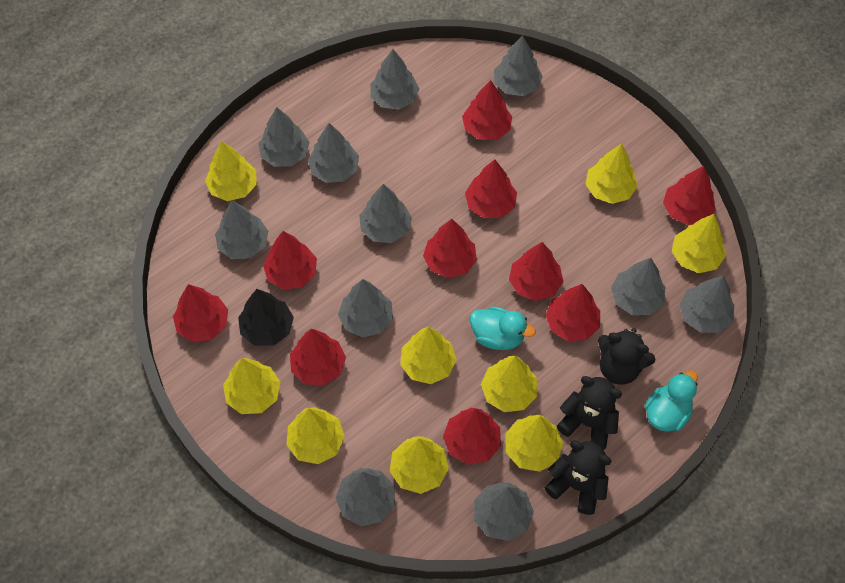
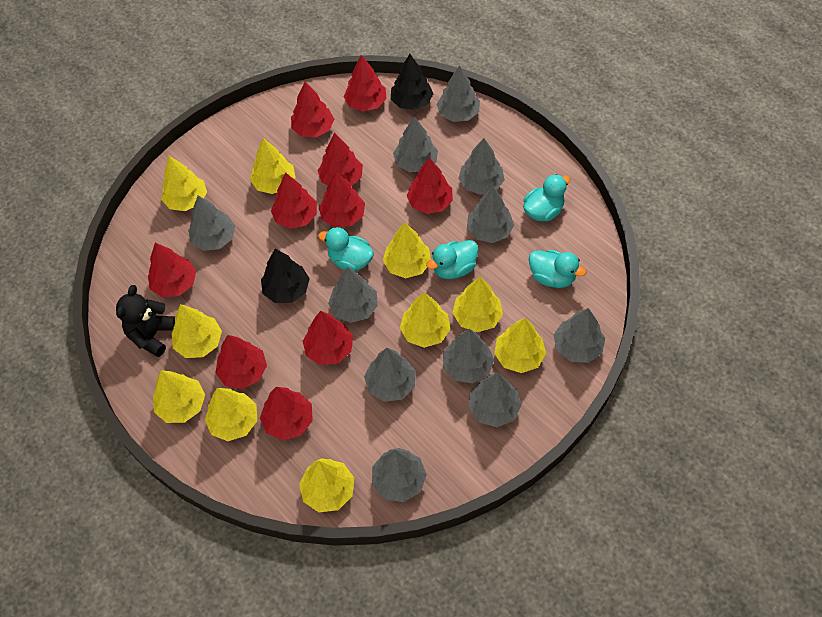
black teddy bear: [545,440,611,515] [557,376,622,450] [598,328,656,385] = 3 -> [116,285,175,357] = 1
black tree: [238,289,294,346] = 1 -> [261,249,310,303] [391,54,433,110] = 2
turquoise duck: [470,306,536,350] [644,370,698,432] = 2 -> [318,227,374,271] [426,240,478,279] [523,174,570,222] [529,250,586,288] = 4
yellow tree: [205,141,257,201] [223,358,280,414] [286,407,345,464] [390,436,449,494] [400,327,457,384] [481,356,537,412] [505,415,563,472] [586,143,638,204] [672,214,726,273] = 9 -> [153,370,205,423] [161,156,207,211] [172,304,222,358] [205,388,257,441] [250,138,296,194] [299,458,354,512] [383,223,431,278] [400,292,451,348] [453,277,503,332] [494,318,546,373] = 10

